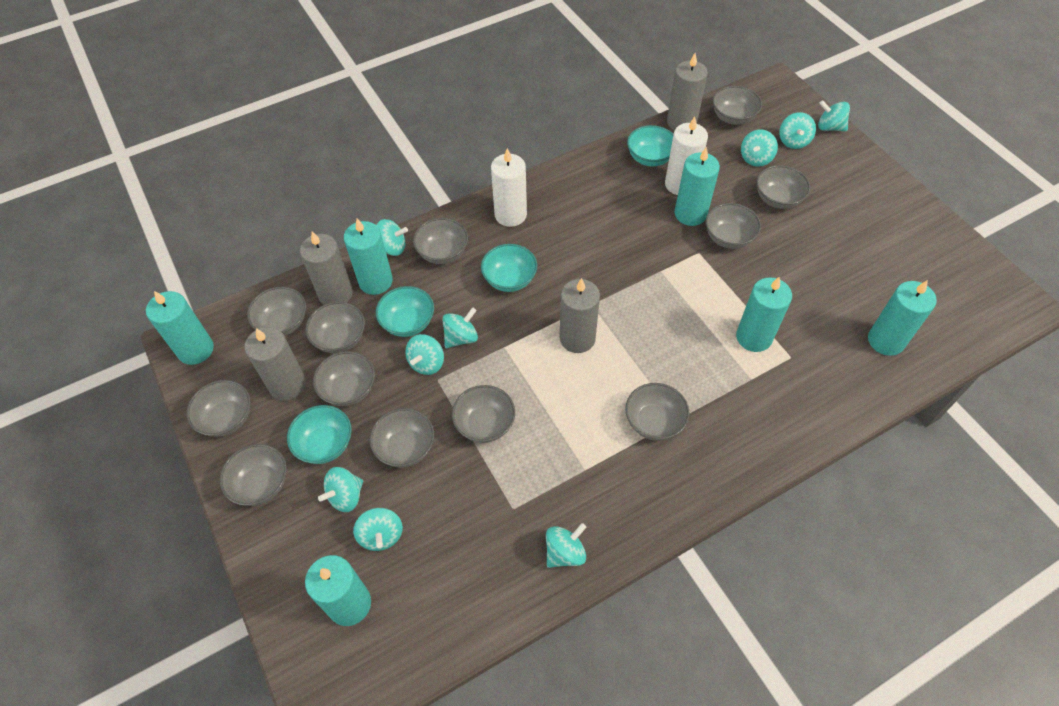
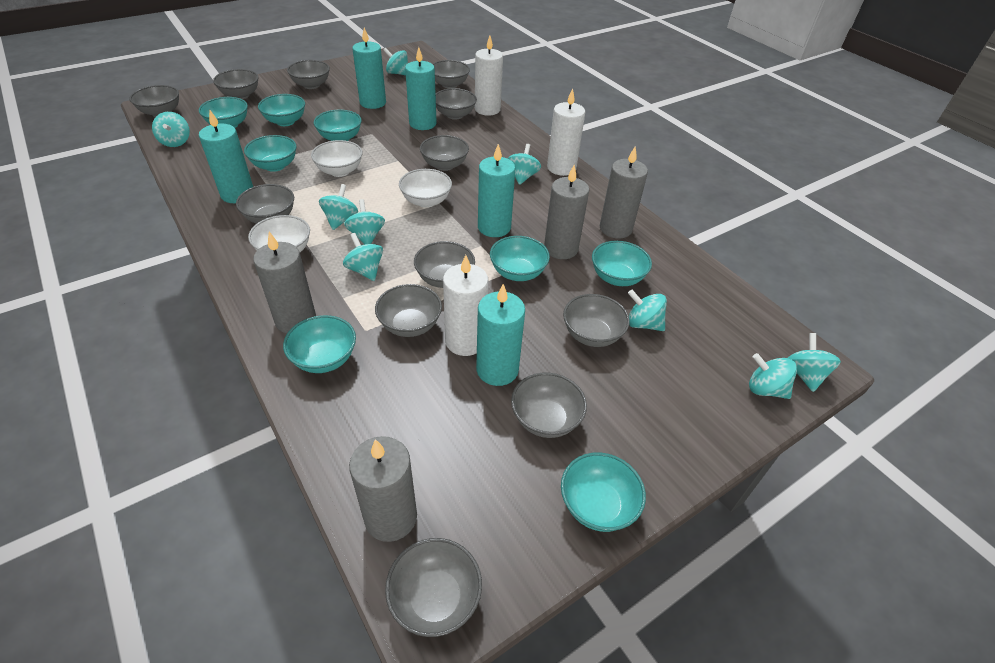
turquoise bowl: [287,405,352,464] [376,286,434,337] [481,244,537,292] [627,125,674,166] = 4 -> [199,97,248,128] [244,135,297,172] [258,94,305,126] [283,315,356,373] [314,110,362,141] [490,236,550,281] [561,453,646,532] [592,241,652,286] = 8
turquoise candle: [146,291,214,365] [305,555,371,626] [344,219,393,295] [675,147,720,226] [736,276,792,352] [868,280,937,356] = 6 -> [199,110,253,203] [352,28,386,109] [405,47,437,130] [476,284,525,386] [478,144,515,237] = 5
white bowl: none = 0 -> [248,215,310,252] [311,140,362,177] [399,169,452,208] = 3
white candle: [491,148,527,227] [665,116,708,195] = 2 -> [443,255,488,356] [475,36,503,116] [547,89,585,176] = 3

